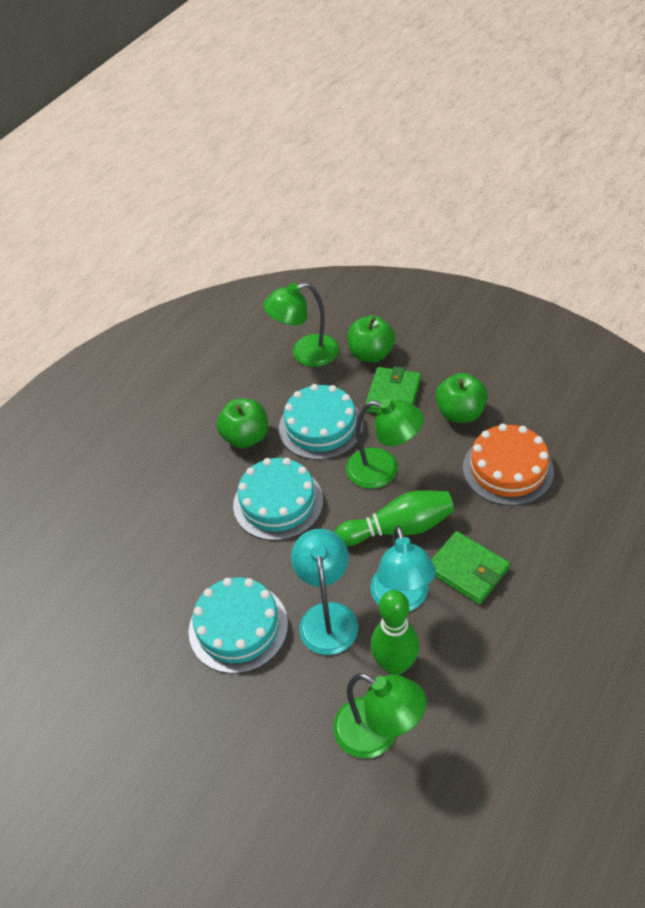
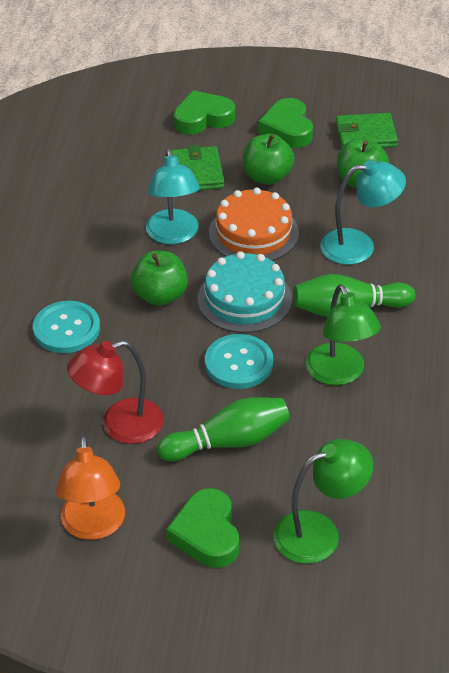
green heart: none = 0 -> [166,488,239,568] [174,90,235,135] [258,98,313,148] = 3
green lamp: [263,282,339,367] [333,673,427,759] [346,399,424,489] = 3 -> [273,439,374,564] [306,284,381,385] = 2
orange lamp: none = 0 -> [56,435,125,540] = 1
red lamp: none = 0 -> [67,340,164,444] = 1
turquoise button: none = 0 -> [33,301,100,353] [205,334,273,389] = 2
turquoise cake: [189,577,288,674] [233,458,323,541] [279,384,363,460] = 3 -> [198,251,292,333] = 1

